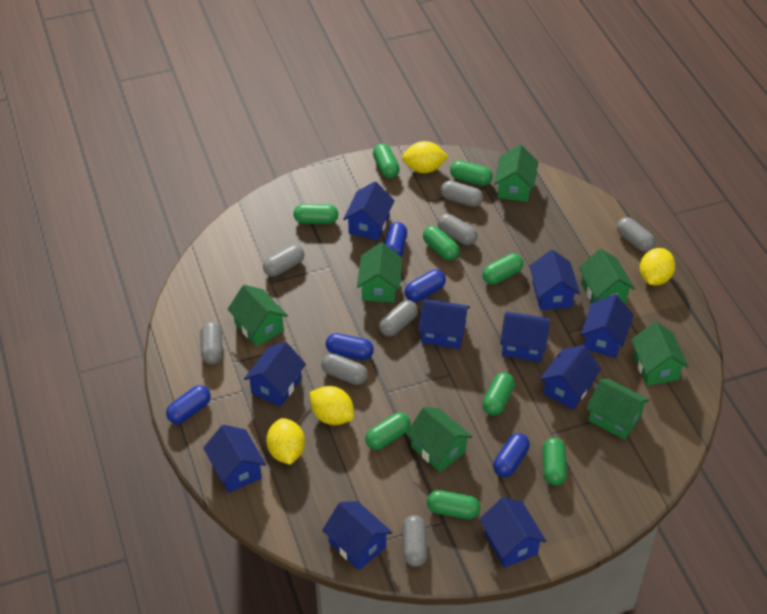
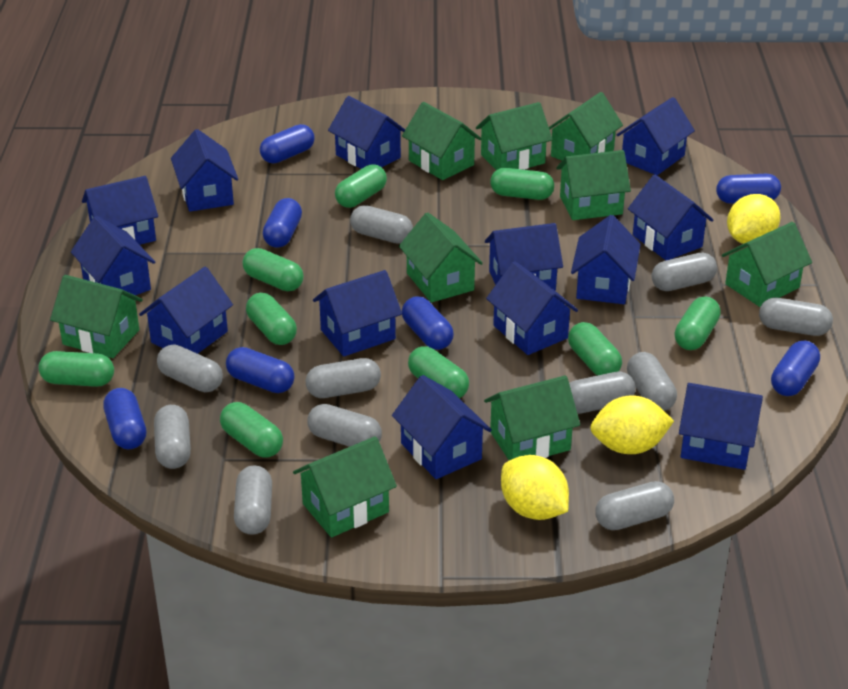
blue capsule: [166,385,211,424] [326,333,374,360] [385,222,407,257] [405,269,446,302] [493,433,530,477] = 5 -> [103,388,146,449] [226,347,295,393] [260,124,315,163] [263,198,302,248] [402,296,454,350] [716,174,781,204] [771,341,820,396] = 7
blue house: [203,425,266,493] [244,342,306,407] [322,501,392,570] [343,181,395,241] [418,299,470,349] [479,497,546,568] [500,312,551,362] [529,250,580,310] [540,345,601,410] [580,294,634,358] = 10 -> [71,216,155,295] [82,176,158,245] [139,267,233,354] [171,129,238,212] [313,270,402,356] [328,96,405,169] [392,375,492,479] [485,223,563,291] [486,261,578,355] [571,215,641,304] [617,97,695,175] [628,175,713,260] [679,383,763,470] = 13
green house: [227,285,288,347] [357,243,403,303] [406,407,472,472] [494,145,538,202] [579,249,635,303] [586,379,650,440] [631,322,689,386] = 7 -> [50,275,143,358] [293,436,397,538] [399,213,483,303] [402,102,482,180] [476,102,553,170] [484,375,580,460] [549,92,623,160] [556,150,631,220] [722,222,812,307] = 9
grey capsule: [201,322,223,365] [263,244,304,277] [321,353,368,385] [379,300,418,336] [402,515,428,567] [437,214,477,245] [441,181,483,207] [617,217,655,252] = 8 -> [154,405,191,469] [157,344,223,392] [234,465,272,535] [306,358,381,398] [307,404,382,447] [350,205,413,244] [569,371,636,414] [595,481,674,530] [627,352,677,411] [652,253,717,291] [759,298,833,336] = 11
yellow lemon: [266,418,305,465] [310,386,354,425] [402,141,449,173] [640,248,675,285] = 4 -> [501,455,569,520] [590,396,674,454] [727,194,781,244] = 3

